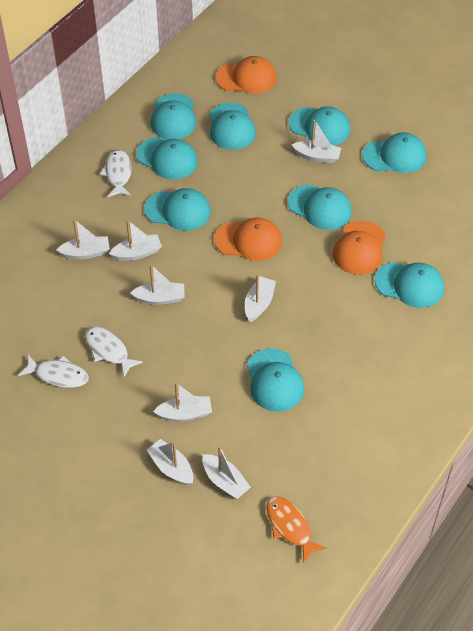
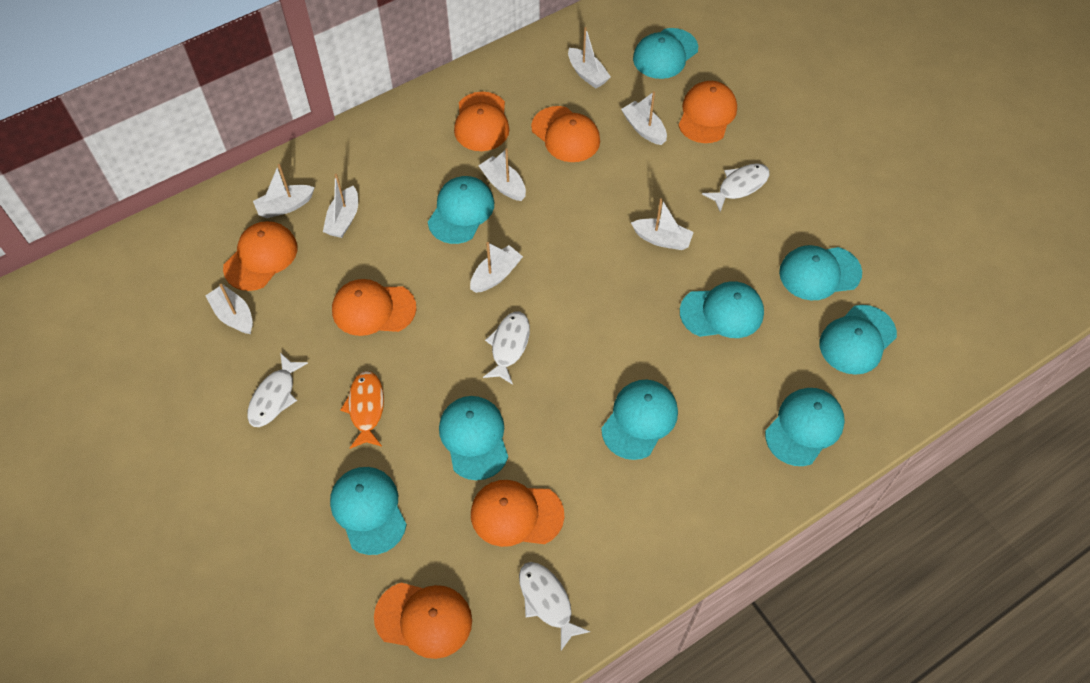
orange cap: [214,217,282,261] [216,56,277,94] [332,221,386,275] = 3 -> [223,221,297,291] [332,279,416,336] [374,582,472,659] [454,92,510,151] [471,480,564,547] [531,106,600,162] [678,81,737,143] = 7
white fish: [18,355,89,388] [85,327,143,377] [100,149,131,197] = 3 -> [247,353,308,427] [483,311,530,385] [519,562,590,650] [702,163,770,212] = 4

